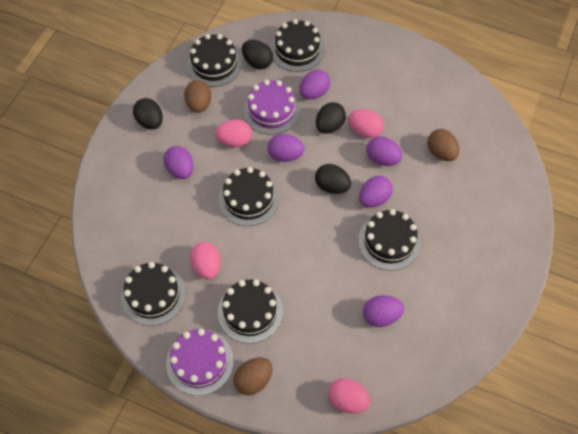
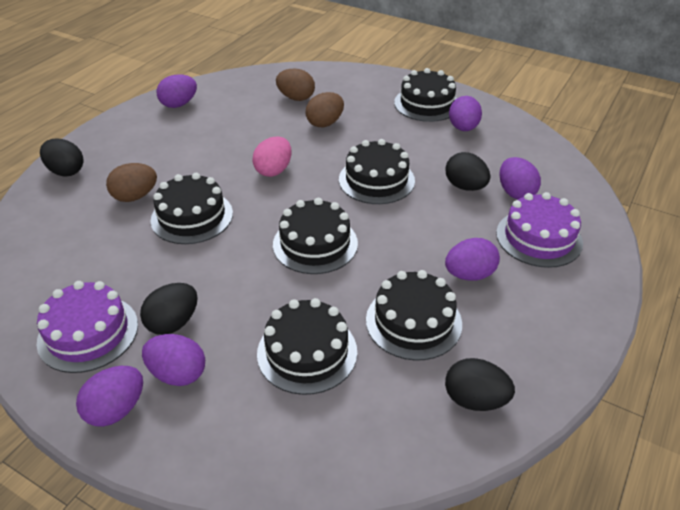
pink egg: [190,242,221,279] [215,120,252,147] [328,378,371,413] [348,109,384,138] = 4 -> [252,136,292,177] = 1

